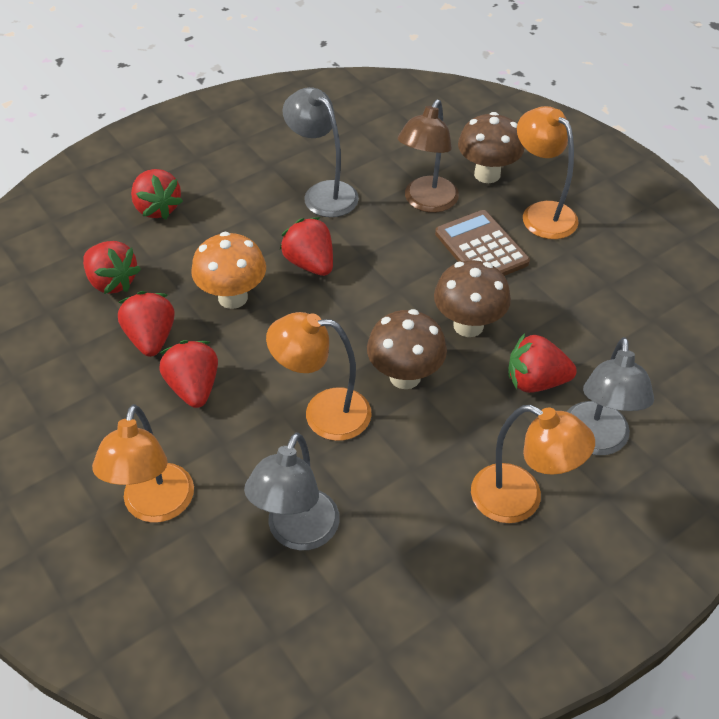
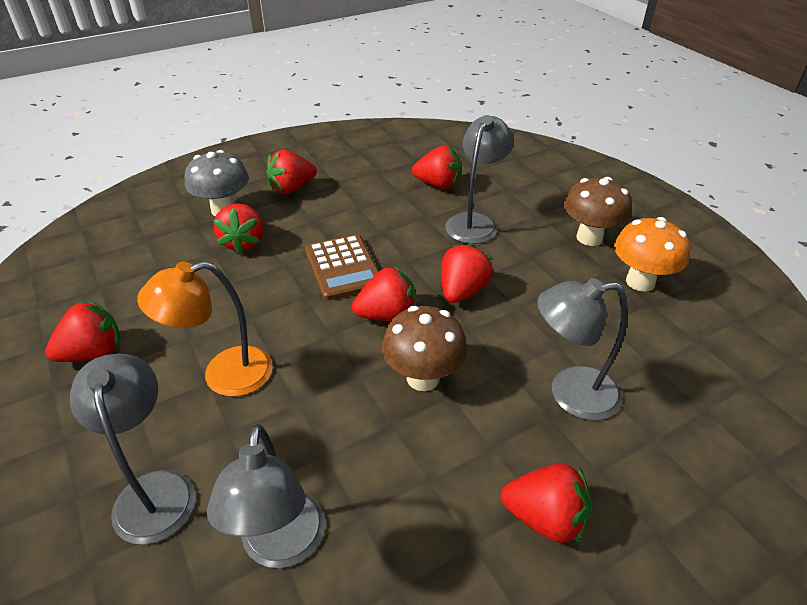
brown lamp: [398,100,459,213] = 1 -> none = 0
brown mushroom: [367,309,447,389] [434,260,511,337] [458,112,524,183] = 3 -> [382,306,467,391] [564,177,632,246] = 2
grey lamp: [244,432,340,550] [283,87,359,217] [567,337,654,455] = 3 -> [70,354,195,545] [207,424,325,568] [445,115,514,244] [537,278,628,420] = 4
grey mushroom: none = 0 -> [184,150,249,216] = 1
orange lamp: [92,404,194,523] [266,312,372,441] [471,405,595,523] [517,106,579,239] = 4 -> [137,261,273,397] = 1
red strawberry: [83,241,141,294] [118,291,175,357] [131,169,183,220] [159,340,218,408] [280,217,333,276] [508,333,577,393] = 6 -> [45,300,120,362] [213,203,264,254] [266,150,317,194] [352,266,416,321] [412,146,462,189] [441,243,493,303] [501,464,591,545] = 7

